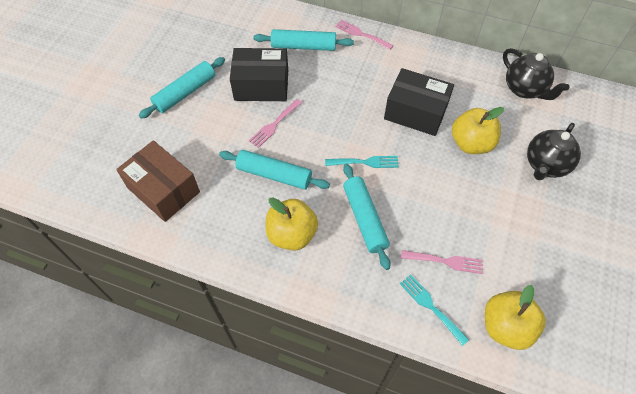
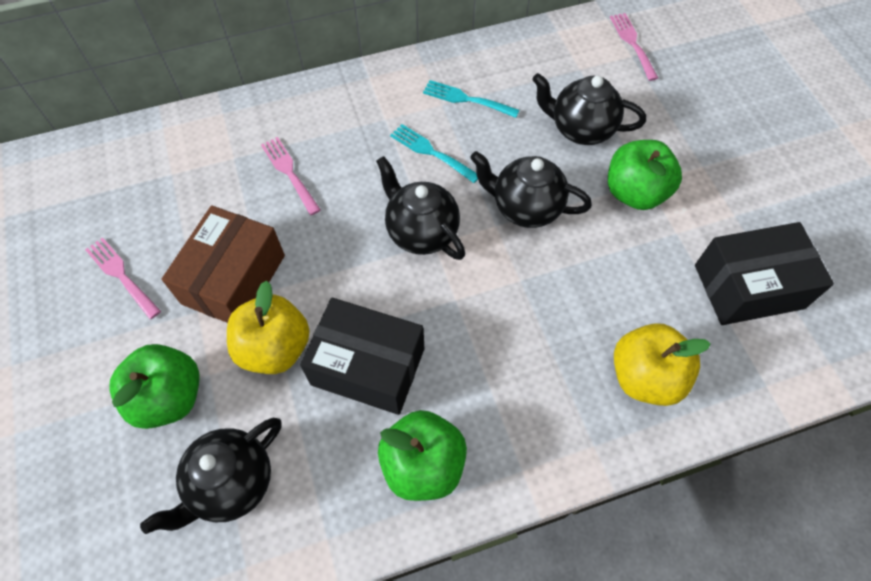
black teapot: [503,48,570,100] [527,123,581,180] = 2 -> [140,418,282,534] [376,156,466,260] [470,151,592,228] [532,73,646,145] = 4
green apple: none = 0 -> [109,344,200,429] [378,410,467,501] [608,140,682,210] = 3
turquoise rolling pin: [139,57,225,119] [219,150,330,190] [253,29,354,51] [343,164,391,270] = 4 -> none = 0
yellow apple: [266,197,318,251] [452,107,504,154] [485,285,546,350] = 3 -> [227,281,310,374] [614,323,711,406] = 2

